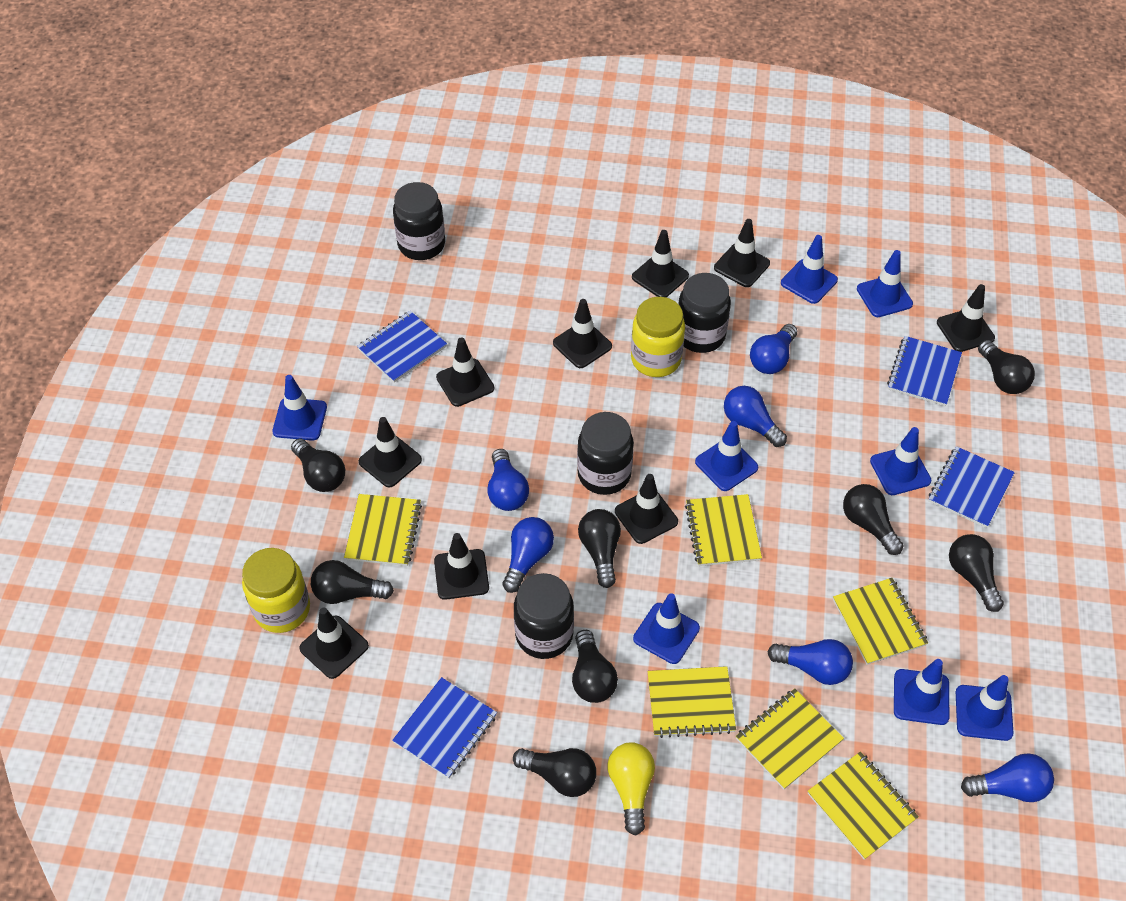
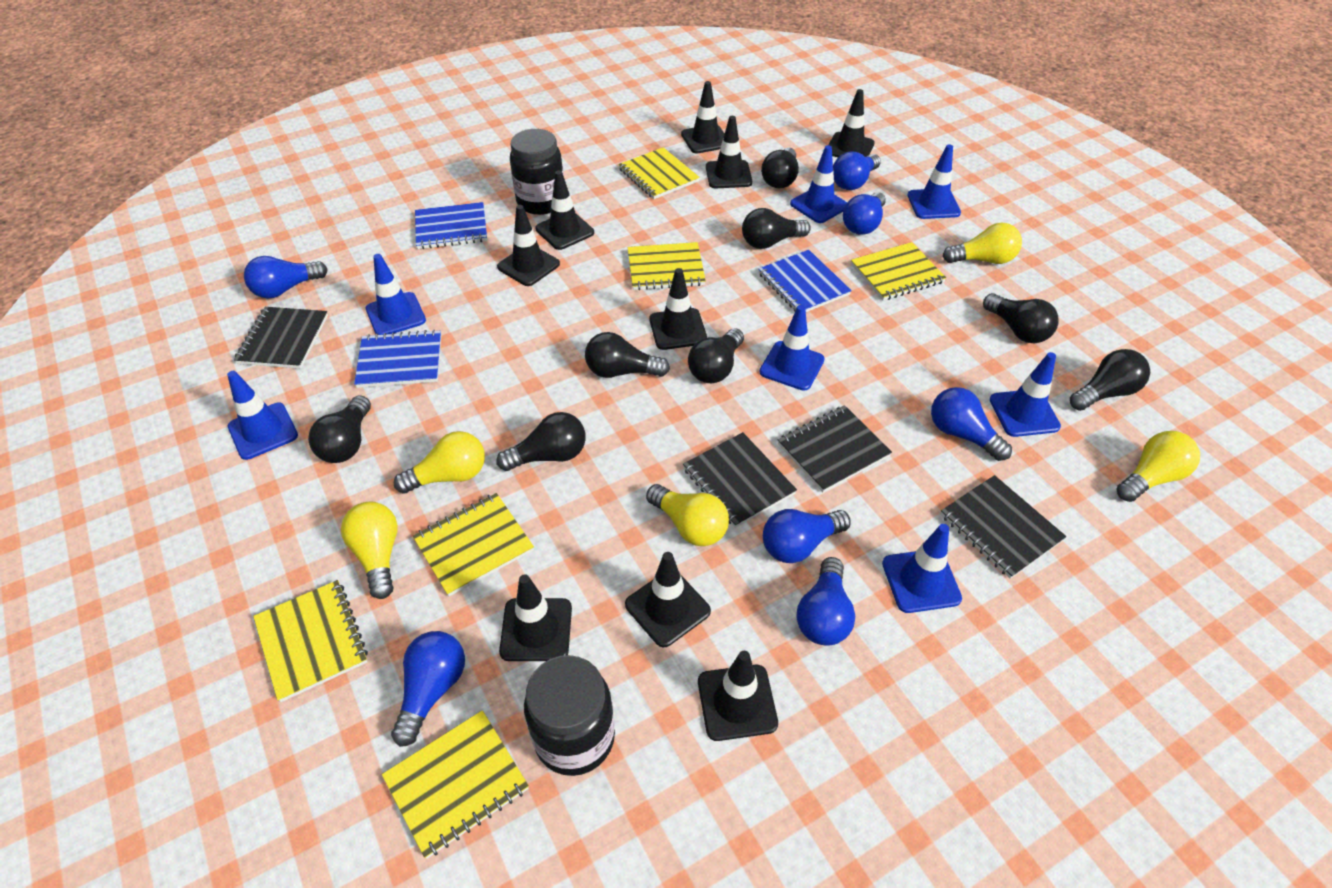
black jar: [393,182,445,260] [514,573,574,659] [577,412,634,495] [678,273,731,353] = 4 -> [510,129,564,215] [524,655,615,776] = 2
black notebook: none = 0 -> [234,307,328,369] [683,432,797,528] [778,405,892,492] [940,475,1067,579] = 4
blue light bulb: [487,449,529,511] [502,517,554,593] [724,386,787,447] [750,324,797,374] [767,639,853,685] [961,753,1054,802] = 6 -> [244,256,328,299] [391,631,465,747] [763,509,851,563] [796,557,855,645] [833,152,881,190] [843,192,886,234] [931,387,1012,461] = 7
blue notebook: [357,311,447,383] [392,677,497,778] [887,336,962,406] [928,446,1015,528] = 4 -> [354,330,441,388] [415,202,487,249] [758,250,852,312] = 3
blue traffic cone: [272,375,327,441] [633,593,700,664] [695,421,758,491] [781,235,838,304] [857,250,913,317] [870,427,931,495] [894,659,949,725] [956,675,1013,741] = 8 -> [227,371,298,460] [366,254,426,335] [760,305,825,391] [790,145,847,223] [882,524,962,613] [908,144,961,219] [990,352,1061,437] = 7
yellow jar: [242,548,310,633] [631,297,685,377] = 2 -> none = 0
yellow light bulb: [608,743,655,836] = 1 -> [341,502,398,599] [394,431,485,493] [646,484,729,546] [943,223,1022,264] [1116,431,1200,502] = 5

